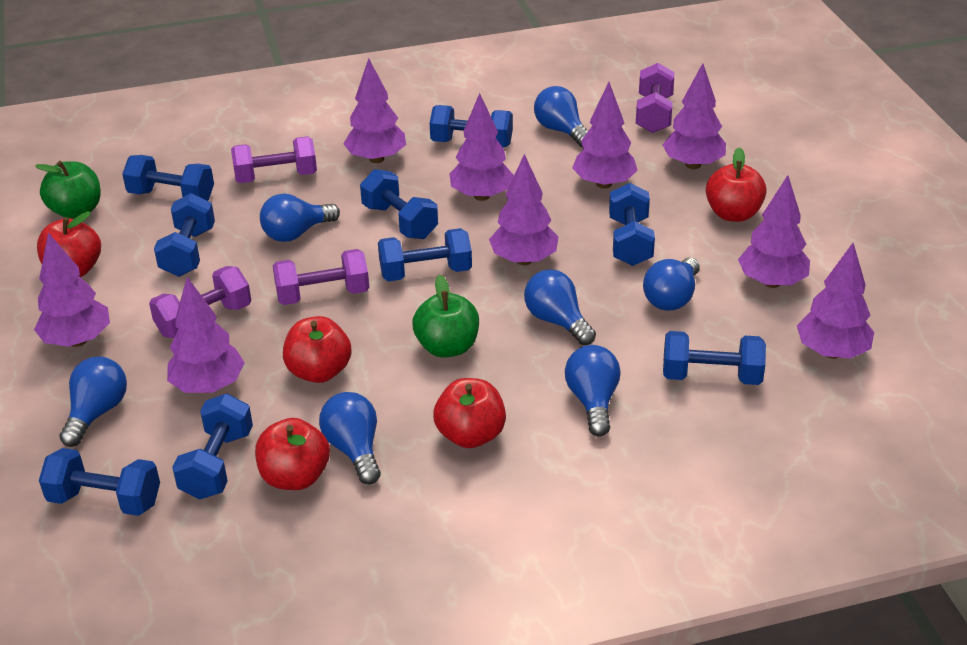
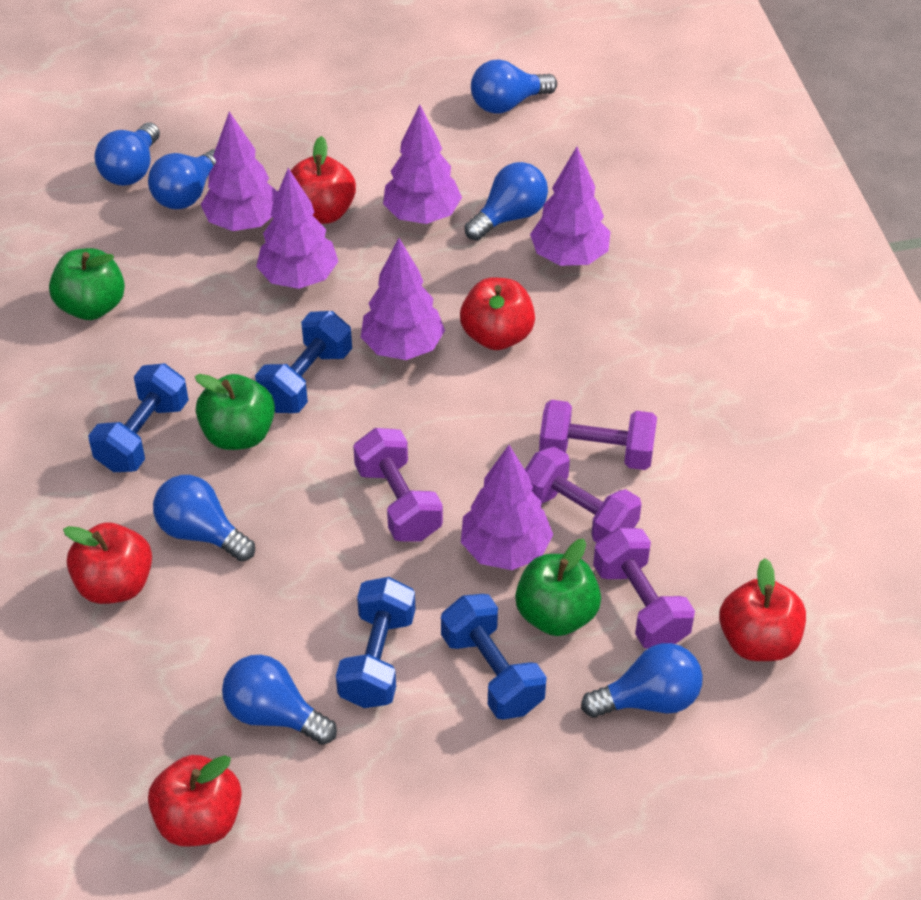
blue dumbbell: [39,448,160,516] [122,155,214,201] [154,193,215,277] [172,394,253,500] [360,169,438,239] [378,228,472,281] [430,105,513,148] [609,183,655,266] [663,331,766,385] = 9 -> [88,363,189,472] [255,311,352,413] [336,577,415,708] [441,594,547,719] = 4
green apple: [35,161,101,219] [412,275,479,358] = 2 -> [49,248,125,320] [195,374,275,450] [515,539,601,636] = 3
purple tree: [34,233,110,347] [167,277,245,393] [344,58,406,163] [450,93,514,201] [489,154,558,265] [572,82,638,189] [663,63,726,169] [738,175,810,288] [797,243,874,359] = 9 -> [201,111,278,231] [256,168,338,289] [361,238,445,360] [383,105,462,224] [461,445,553,570] [530,147,611,266] = 6

